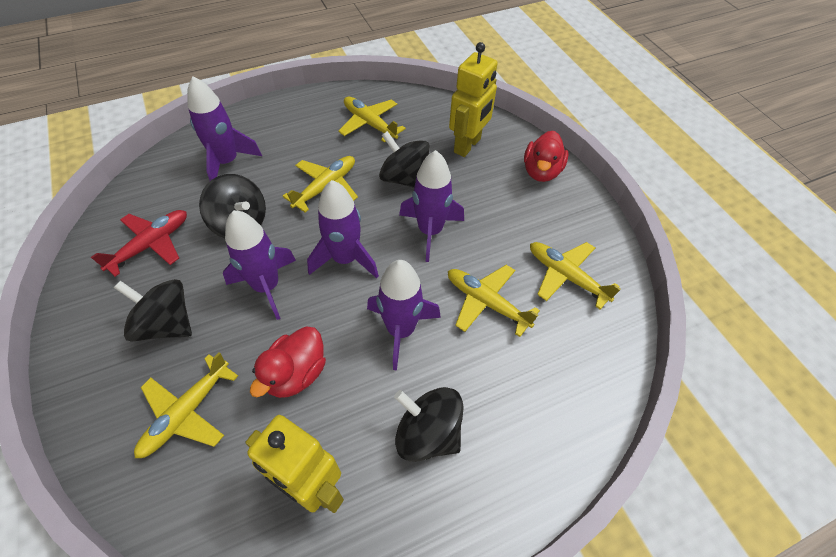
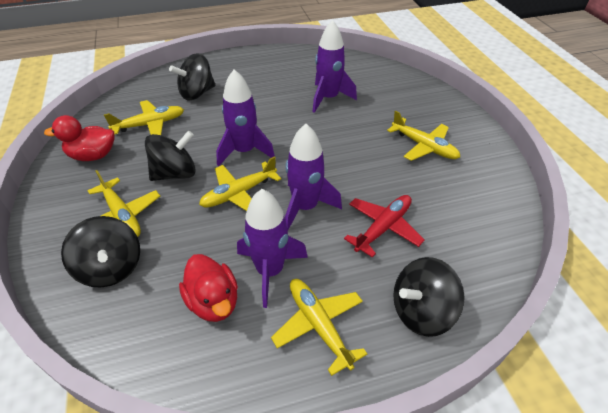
purple rocket: [187,76,262,181] [223,210,296,320] [307,180,379,278] [367,260,441,370] [399,150,464,262] = 5 -> [216,69,275,166] [237,189,308,308] [285,124,342,231] [312,20,357,113] = 4
yellow robot: [245,415,344,513] [449,42,498,157] = 2 -> none = 0

